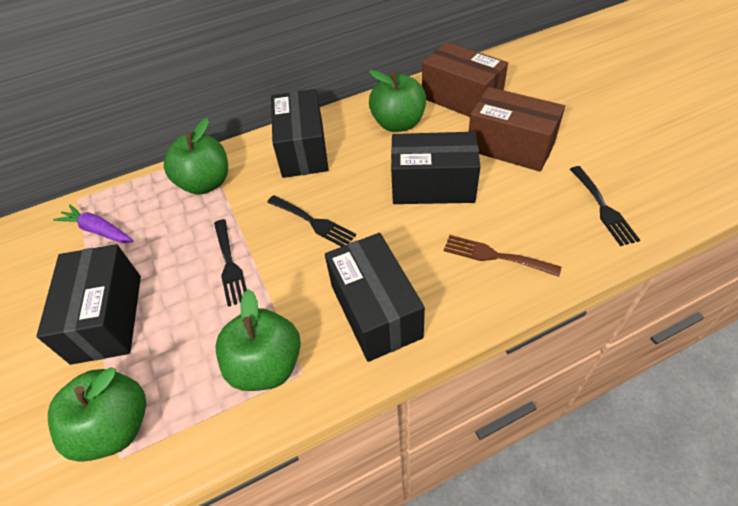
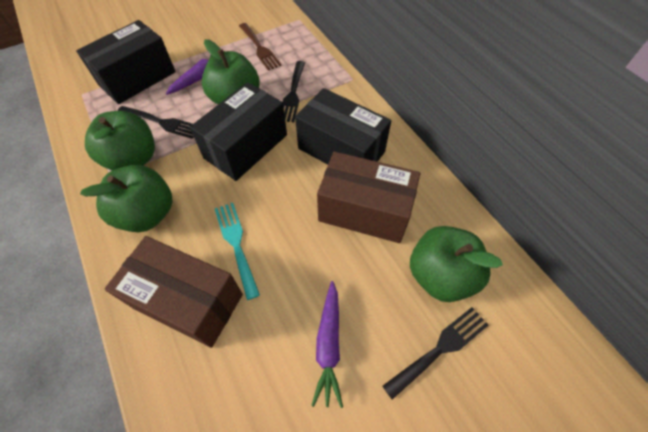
black box: [36,244,141,365] [271,89,329,178] [325,233,425,362] [391,132,481,204] = 4 -> [76,20,176,104] [190,82,287,181] [295,88,391,165] = 3
purple carrot: [53,205,134,243] = 1 -> [166,51,225,95] [311,281,343,408] = 2
turquoise fork: none = 0 -> [215,203,260,300] = 1

